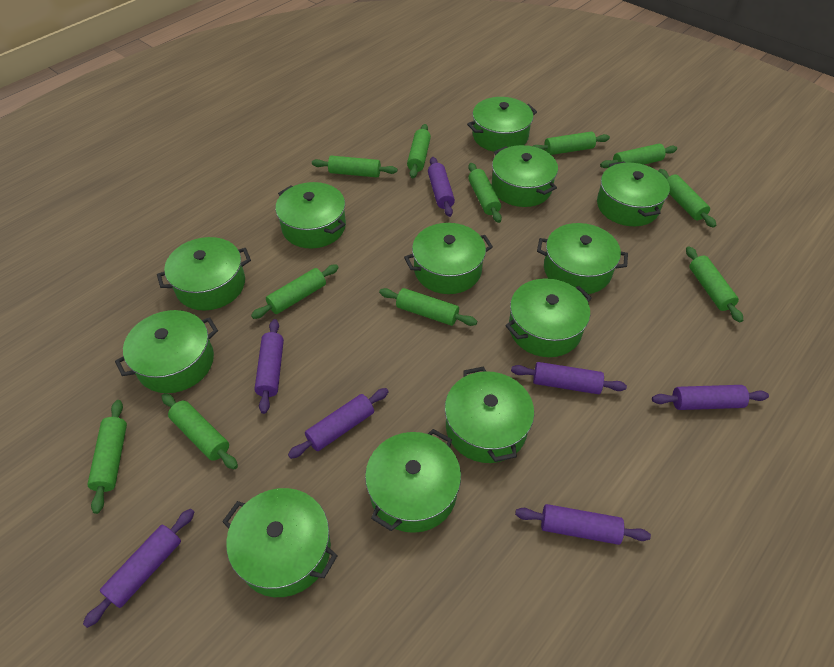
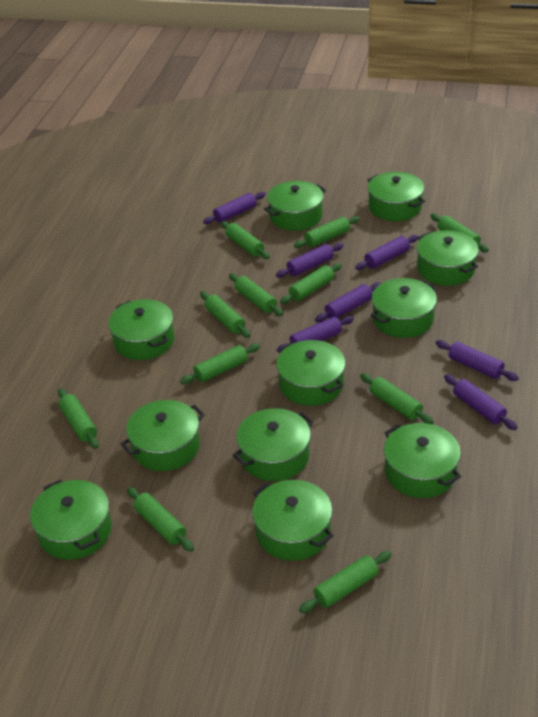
green pot: [115,310,218,393] [157,237,251,310] [222,488,338,597] [275,182,346,248] [365,429,461,533] [404,223,493,294] [445,366,534,463] [467,97,537,152] [492,145,558,207] [505,278,592,357] [537,223,628,294] [597,161,670,226] = 12 -> [30,479,112,560] [108,299,174,360] [120,400,205,471] [233,408,314,481] [252,480,334,561] [264,181,326,231] [276,340,346,406] [367,172,425,221] [371,278,437,338] [384,423,461,498] [417,230,479,286] = 11

